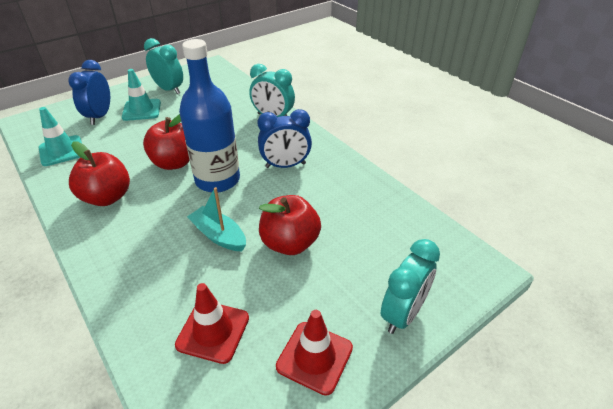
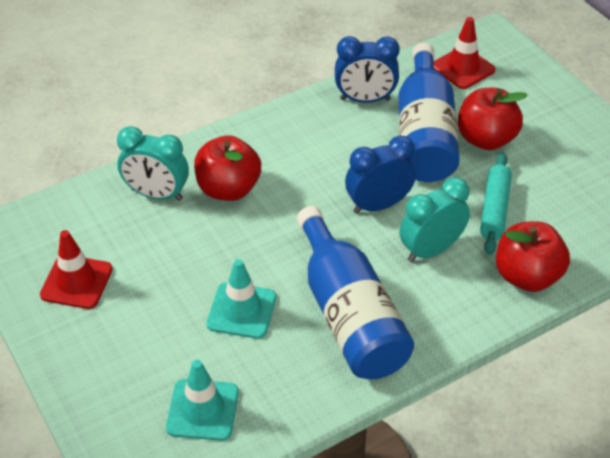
blue bottle: [179,39,240,192] = 1 -> [297,206,414,379] [398,43,460,182] = 2
turquoise boat: [187,187,246,251] = 1 -> none = 0
turquoise clock: [144,38,183,94] [249,64,295,117] [381,239,440,334] = 3 -> [117,126,189,201] [399,177,470,262] = 2
turquoise rolling pin: none = 0 -> [480,152,512,255] = 1

